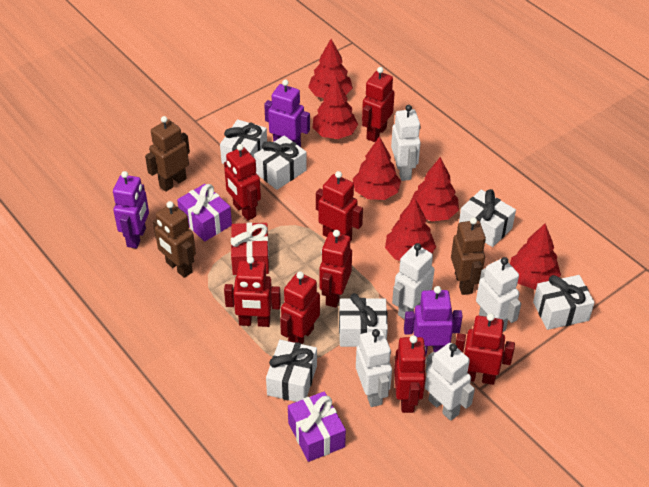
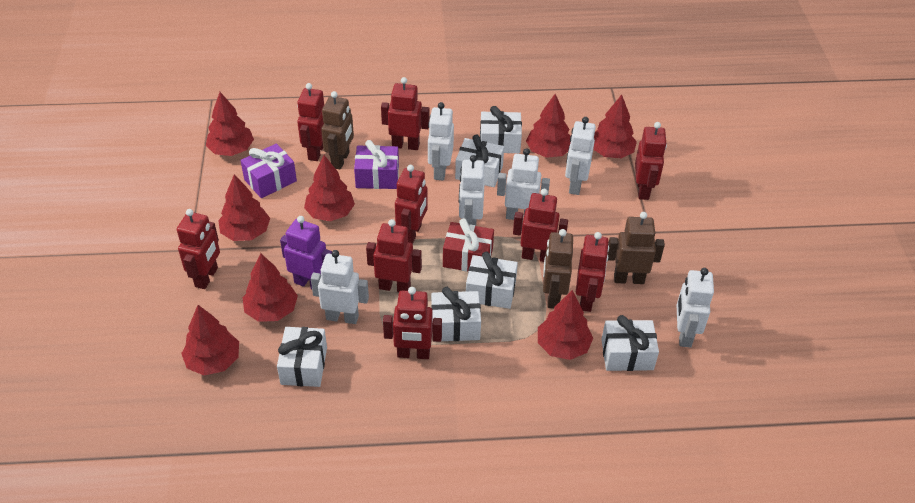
purple robot: [113,171,149,249] [264,79,310,147] [404,286,463,355] = 3 -> [280,216,332,289] = 1
red robot: [224,144,261,221] [224,256,281,327] [280,272,320,344] [316,171,363,242] [319,230,352,308] [362,67,395,142] [394,335,427,413] [456,313,515,385] = 8 -> [177,209,220,289] [297,83,325,161] [366,219,422,292] [381,77,430,150] [383,287,442,359] [395,165,428,244] [513,189,568,262] [576,232,609,312] [635,122,667,200] = 9
red tree: [308,39,353,98] [312,77,358,139] [353,136,401,200] [385,198,436,261] [410,157,459,221] [510,224,561,290] = 6 -> [181,305,239,375] [206,92,254,156] [218,174,270,241] [243,253,298,322] [304,155,355,221] [526,94,571,158] [538,290,593,360] [593,95,637,158] = 8
white robot: [356,329,392,407] [391,105,421,181] [392,243,435,319] [425,343,475,421] [476,257,521,332] = 5 -> [311,250,369,324] [428,102,454,180] [459,155,485,226] [497,148,550,220] [565,117,596,195] [677,268,714,347] = 6

